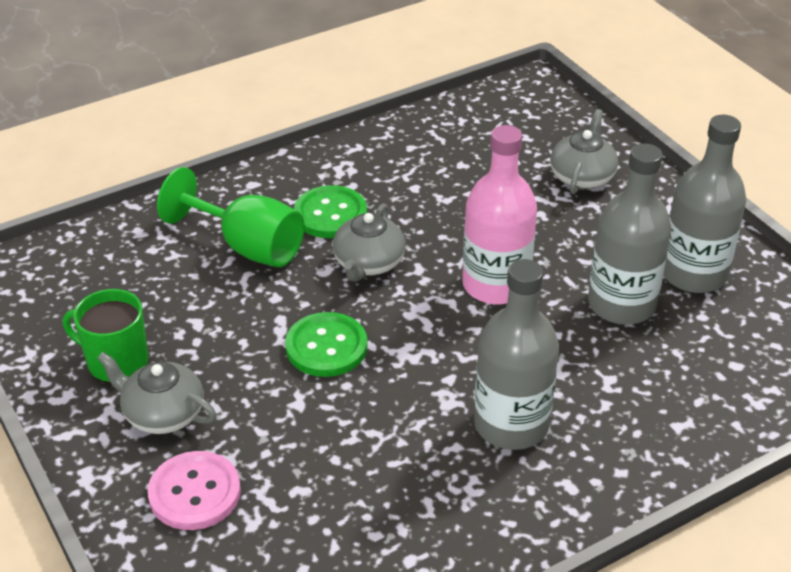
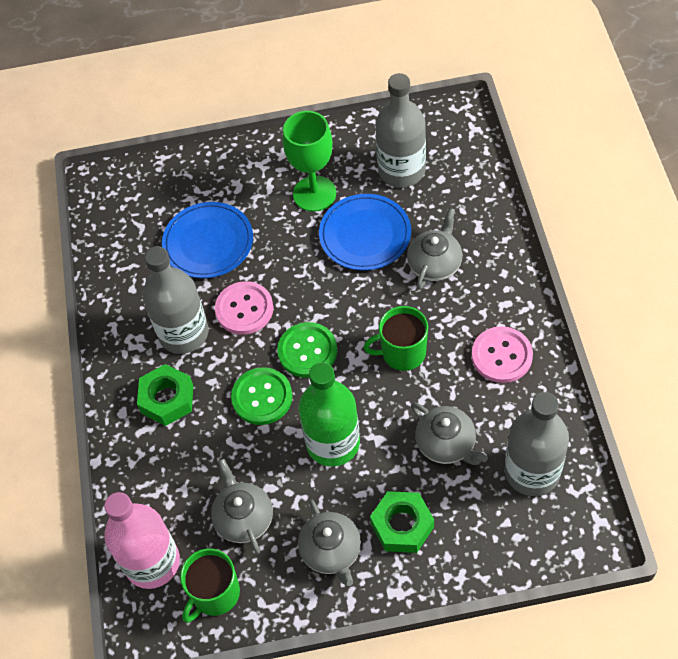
blue plate: none = 0 -> [162,202,253,278] [319,194,411,270] = 2
green bottle: none = 0 -> [299,362,360,467] = 1
green mug: [63,289,148,383] = 1 -> [180,548,240,623] [364,306,428,371] = 2
green nut: none = 0 -> [137,364,193,426] [370,491,434,553] = 2
grey teapot: [97,352,216,434] [333,203,406,282] [550,109,618,194] = 3 -> [211,459,273,554] [298,499,361,586] [407,208,462,289] [411,403,488,465] = 4
pink button: [148,451,241,530] = 1 -> [215,281,273,335] [472,326,533,383] = 2

